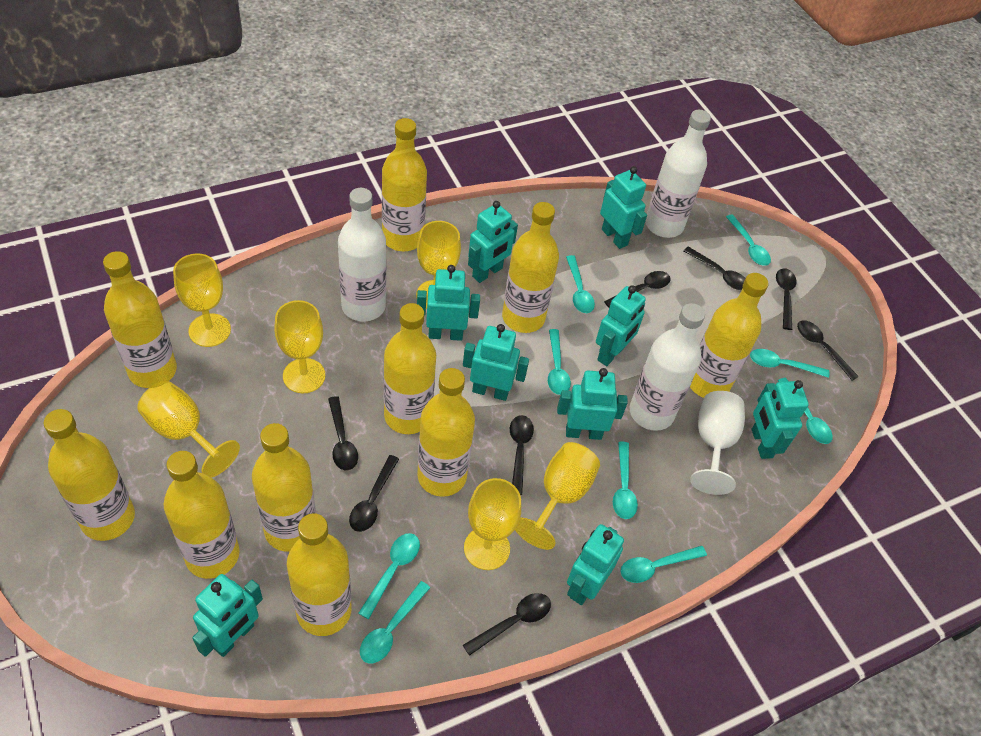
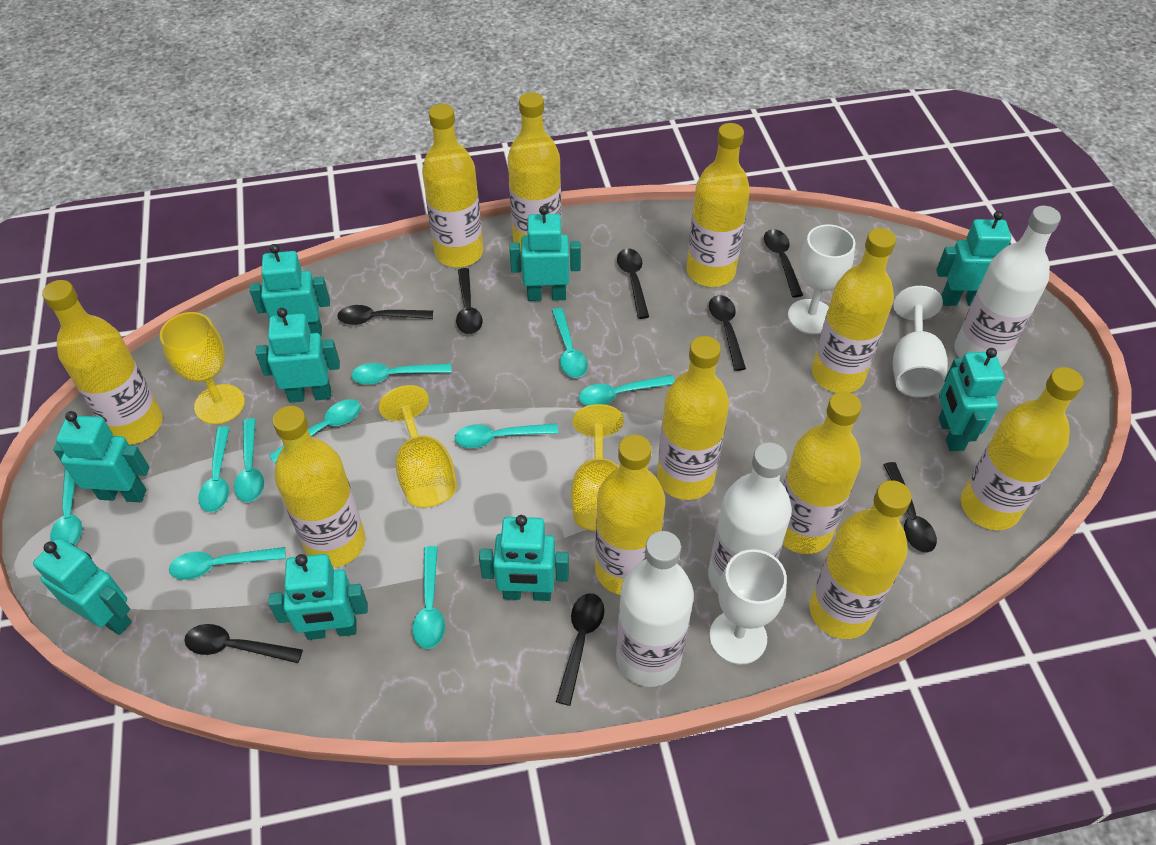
turquoise spoon: [358,533,420,619] [360,581,430,663] [548,329,571,395] [566,255,595,313] [613,442,638,519] [621,546,707,583] [726,214,771,266] [750,349,830,378] [778,378,833,444] = 9 -> [50,468,82,545] [169,547,286,580] [198,426,230,512] [234,418,264,502] [268,399,361,463] [351,363,452,385] [412,546,445,649] [455,423,558,448] [552,308,588,378] [579,375,675,406] = 10
white goblet: [690,391,745,495] = 1 -> [709,549,787,665] [788,225,856,334] [893,286,948,398] = 3
yellow bottle: [43,409,135,541] [103,251,177,388] [163,451,240,579] [252,423,316,552] [287,513,352,636] [382,118,427,251] [384,303,436,434] [417,368,475,497] [502,202,559,333] [690,273,768,398] = 10 -> [42,280,163,445] [273,406,365,568] [422,104,483,267] [508,92,562,251] [595,435,665,595] [657,336,729,500] [686,123,750,287] [783,391,862,554] [810,480,912,639] [812,228,896,393] [961,367,1083,530] = 11
yellow goblet: [137,381,240,478] [173,253,231,347] [275,300,325,393] [416,221,461,309] [464,478,521,570] [515,442,600,550] = 6 -> [160,312,245,424] [378,385,457,508] [571,404,624,531] = 3

